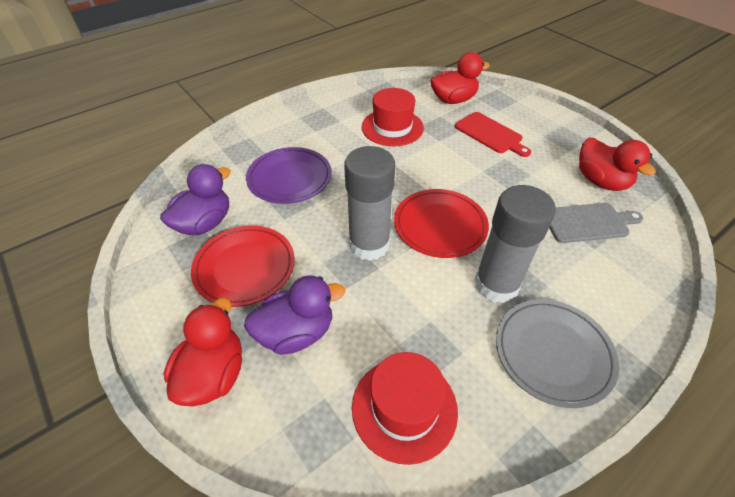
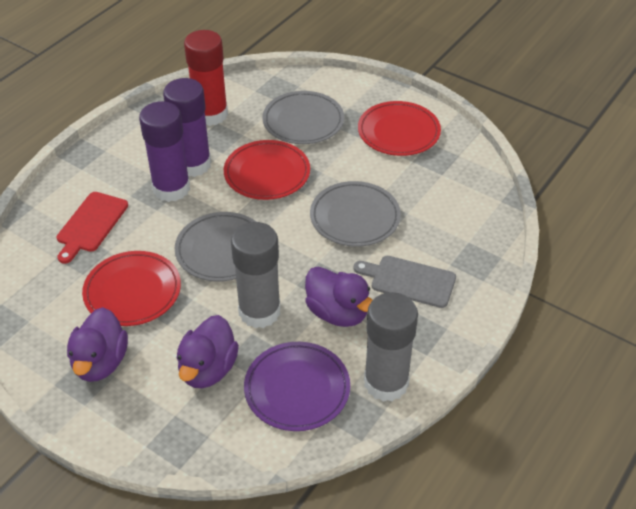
grey plate: [496,299,619,408] = 1 -> [175,212,256,282] [262,91,344,144] [310,181,401,247] = 3
purple duck: [160,164,231,235] [244,275,345,355] = 2 -> [67,307,128,382] [177,315,239,388] [305,267,373,327] = 3
purple glue stick: none = 0 -> [139,101,190,202] [163,78,211,177] = 2
red duck: [164,298,242,406] [430,52,490,104] [579,138,656,191] = 3 -> none = 0
red glue stick: none = 0 -> [184,30,228,126] = 1
red hat: [352,352,458,465] [362,88,424,146] = 2 -> none = 0
red plate: [191,226,295,307] [394,189,489,258] = 2 -> [82,251,181,326] [224,140,310,200] [358,101,441,156] = 3

